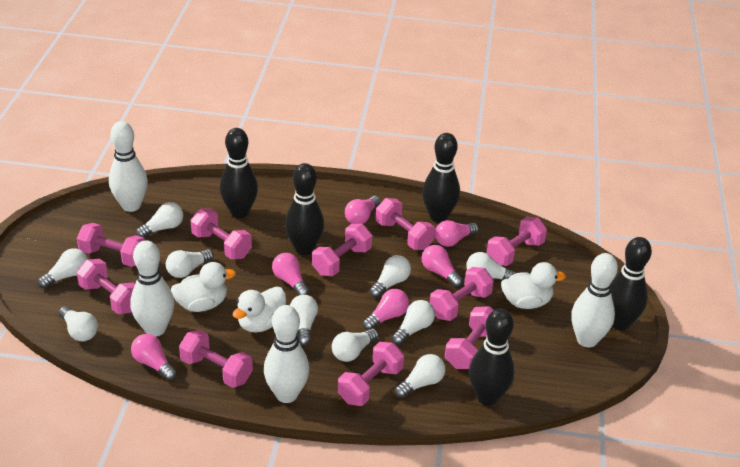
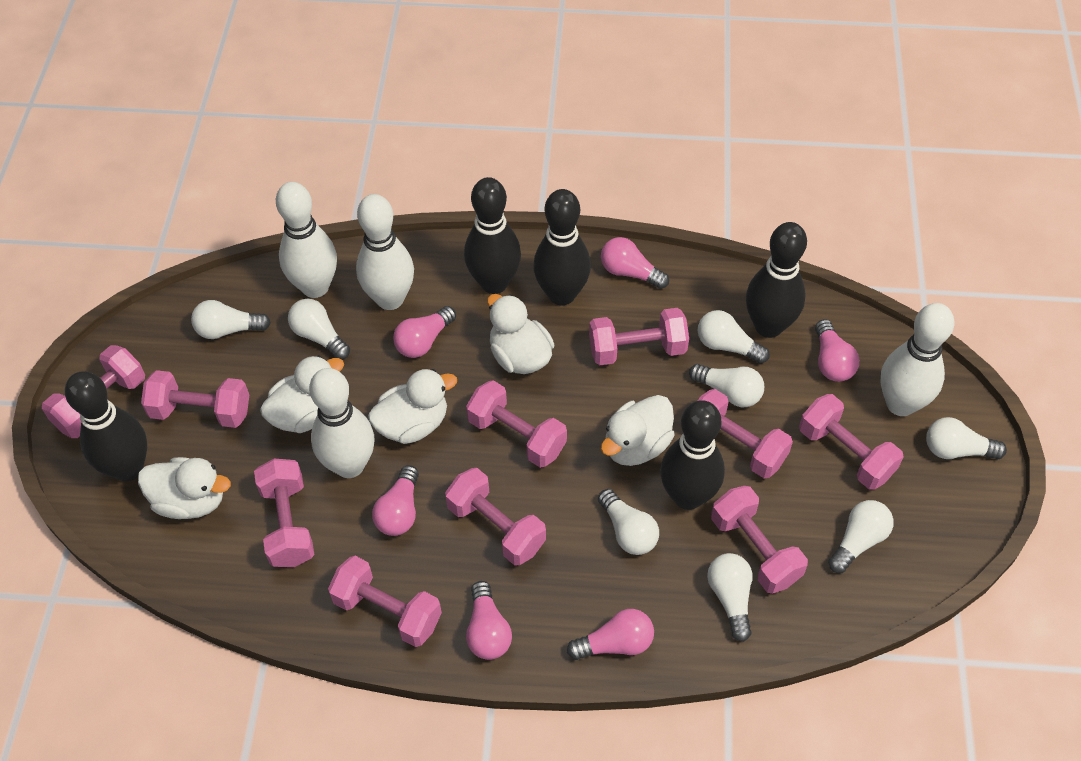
white duck: [171,262,236,312] [233,287,286,333] [501,262,566,309] = 3 -> [138,457,231,519] [260,355,344,433] [368,369,457,444] [487,294,554,374] [601,395,675,466] = 5
white light bulb: [38,248,88,288] [59,306,98,341] [136,202,183,237] [166,249,214,278] [290,294,318,346] [332,328,379,362] [370,255,411,298] [392,300,435,345] [395,354,445,398] [466,252,517,280] = 10 -> [191,300,271,339] [288,299,350,359] [598,489,659,555] [689,364,764,407] [698,310,770,364] [707,553,753,642] [828,500,893,573] [926,417,1007,459] = 8

